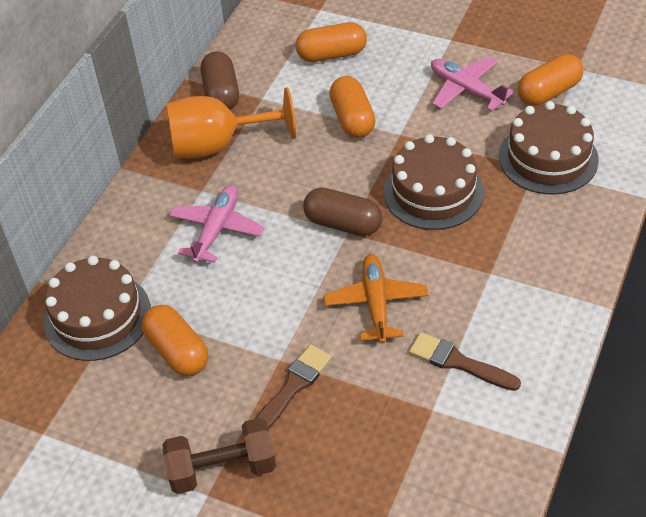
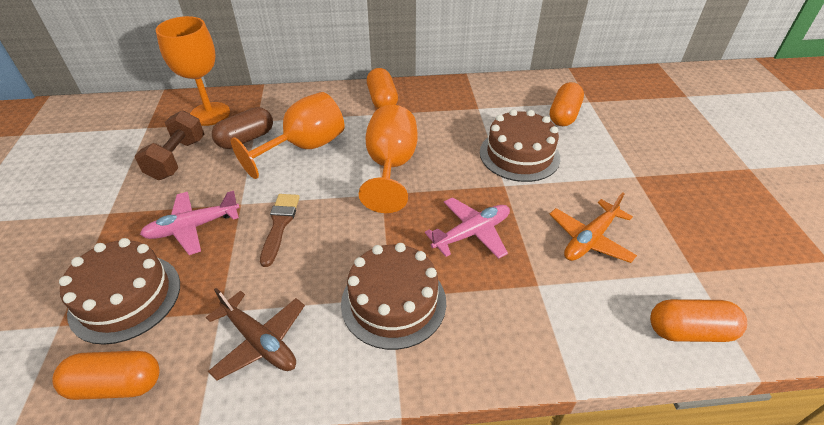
brown brush: [255,344,332,429] [409,332,521,391] = 2 -> [260,194,300,267] = 1
brown capsule: [200,51,239,110] [303,188,383,236] = 2 -> [212,107,273,149] = 1
brown plane: none = 0 -> [206,288,305,381] = 1
orange goblet: [166,87,296,158] = 1 -> [156,16,230,126] [231,92,345,179] [359,105,418,213] = 3

